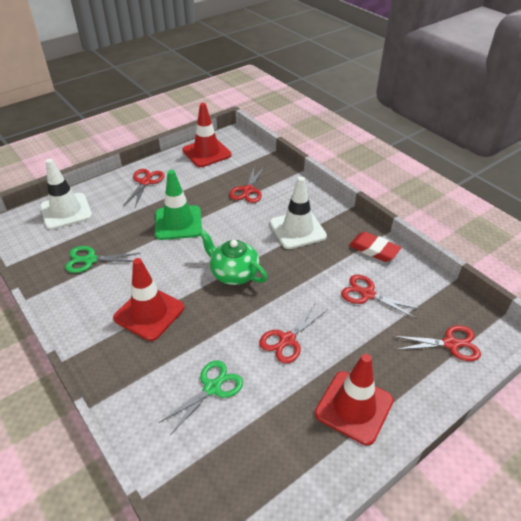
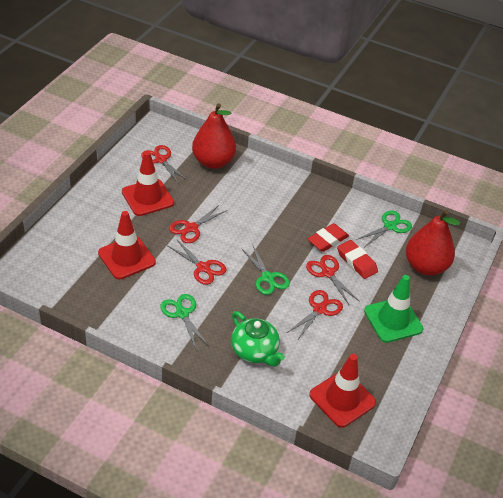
green scissors: [65,246,141,273] [159,360,243,435] = 2 -> [160,294,209,349] [241,244,290,295] [356,211,412,247] = 3
red eraser: [349,232,401,262] = 1 -> [308,223,349,252] [337,240,378,279] = 2
red pear: none = 0 -> [192,103,236,169] [406,210,460,276] = 2
white traffic cone: [40,159,92,230] [270,176,327,249] = 2 -> none = 0

